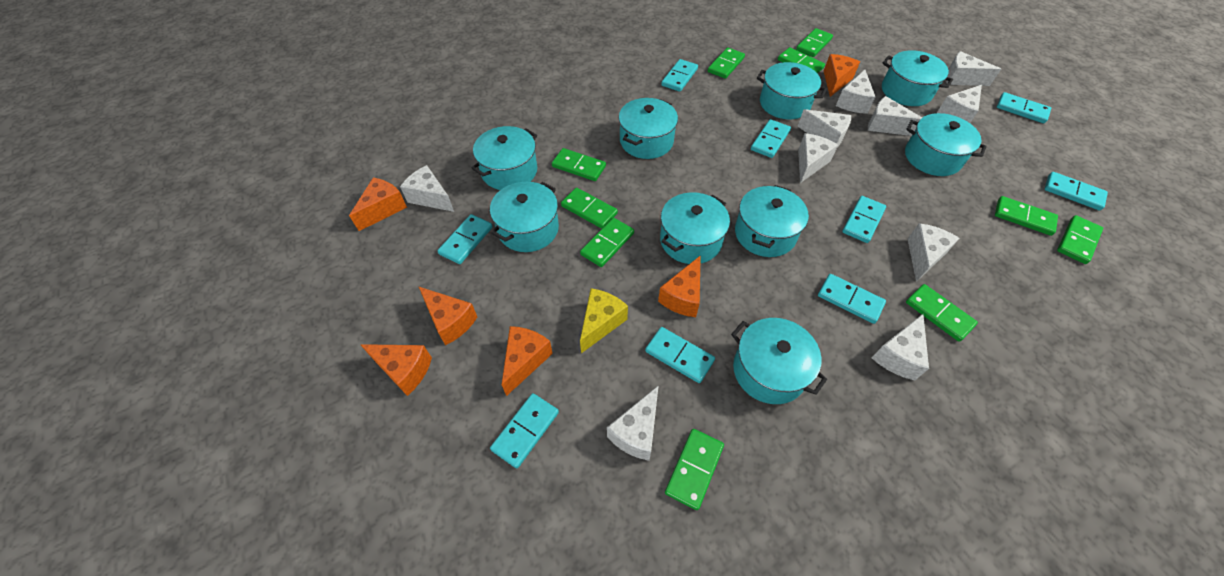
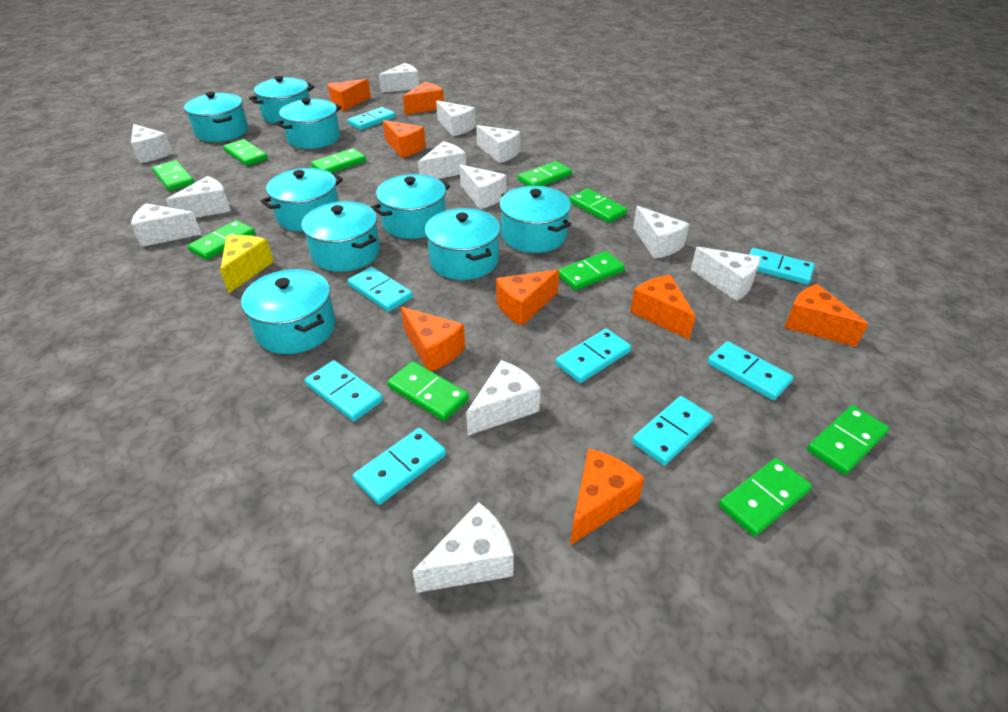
orange cheese: [349,177,407,231] [360,344,432,396] [419,287,477,345] [502,326,553,396] [658,255,701,317] [824,54,860,97] = 6 -> [327,79,371,111] [383,120,426,158] [401,307,465,371] [403,82,444,115] [496,269,559,326] [570,448,645,545] [630,275,696,339] [784,284,868,347] = 8
turquoise domino: [437,214,493,264] [490,393,559,468] [645,327,715,383] [661,59,698,92] [751,119,791,158] [818,274,886,324] [842,196,886,243] [997,92,1051,123] [1045,172,1108,211] = 9 -> [305,360,383,421] [348,107,395,130] [348,267,413,312] [353,428,446,505] [556,328,631,383] [632,396,713,465] [707,341,794,400] [749,248,815,285] = 8
white cheese: [400,165,454,212] [607,385,659,461] [798,109,851,148] [798,133,838,183] [836,70,875,114] [868,96,922,136] [872,314,929,380] [908,223,960,282] [937,85,982,123] [946,51,1001,86] = 10 -> [131,124,173,163] [131,203,201,247] [166,176,231,218] [379,63,419,93] [412,502,514,593] [418,141,466,179] [436,101,476,136] [460,164,506,209] [466,360,541,436] [476,125,521,163] [633,206,689,259] [691,247,761,301] = 12

